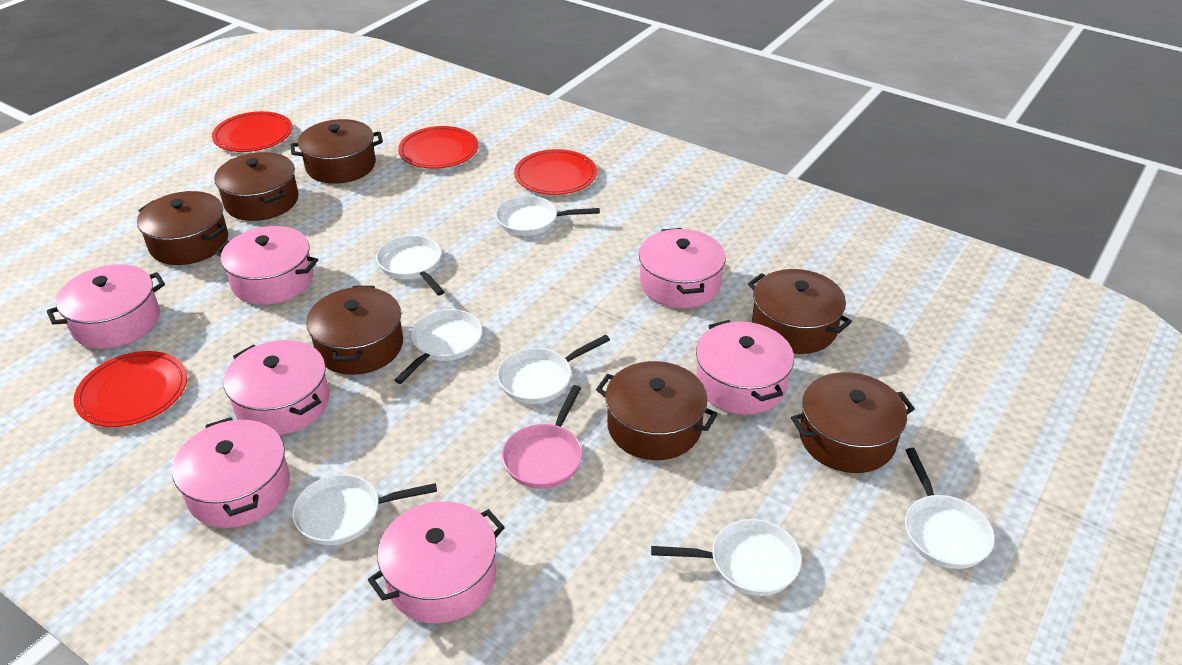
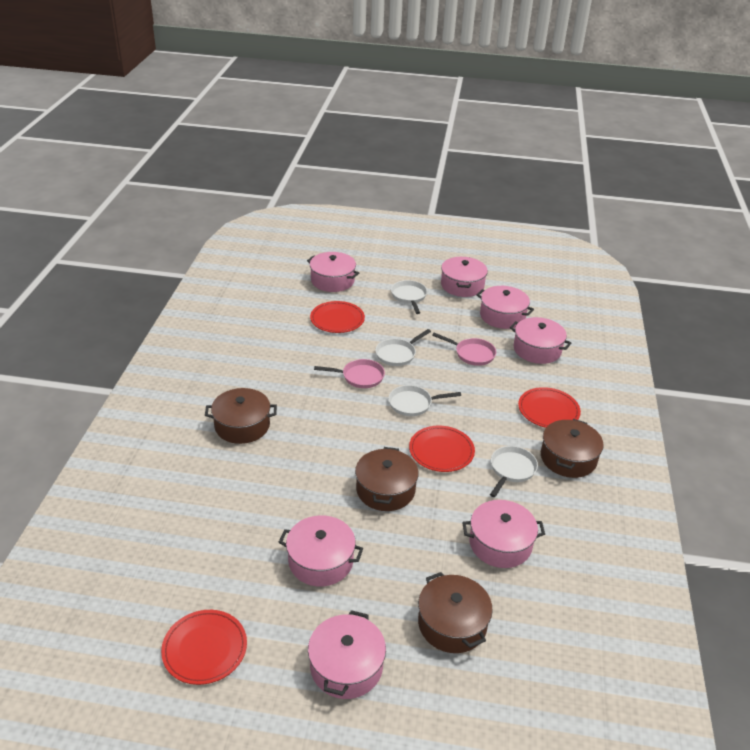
brown pot: [137,191,228,265] [214,152,298,221] [290,119,383,184] [306,286,403,375] [596,361,718,460] [748,269,852,354] [791,372,915,473] = 7 -> [205,388,277,444] [355,447,419,511] [418,572,493,653] [541,419,604,478] = 4
pink pan: [502,385,583,489] = 1 -> [314,359,385,388] [432,333,496,366] = 2
white pan: [292,474,437,545] [376,235,444,295] [394,309,483,384] [496,196,600,236] [497,335,610,404] [651,519,802,596] [905,448,995,569] = 7 -> [375,329,431,366] [389,385,461,416] [391,280,427,314] [490,446,538,497] = 4

